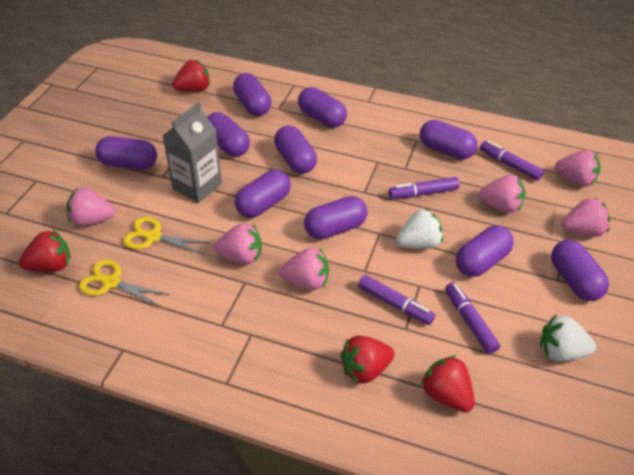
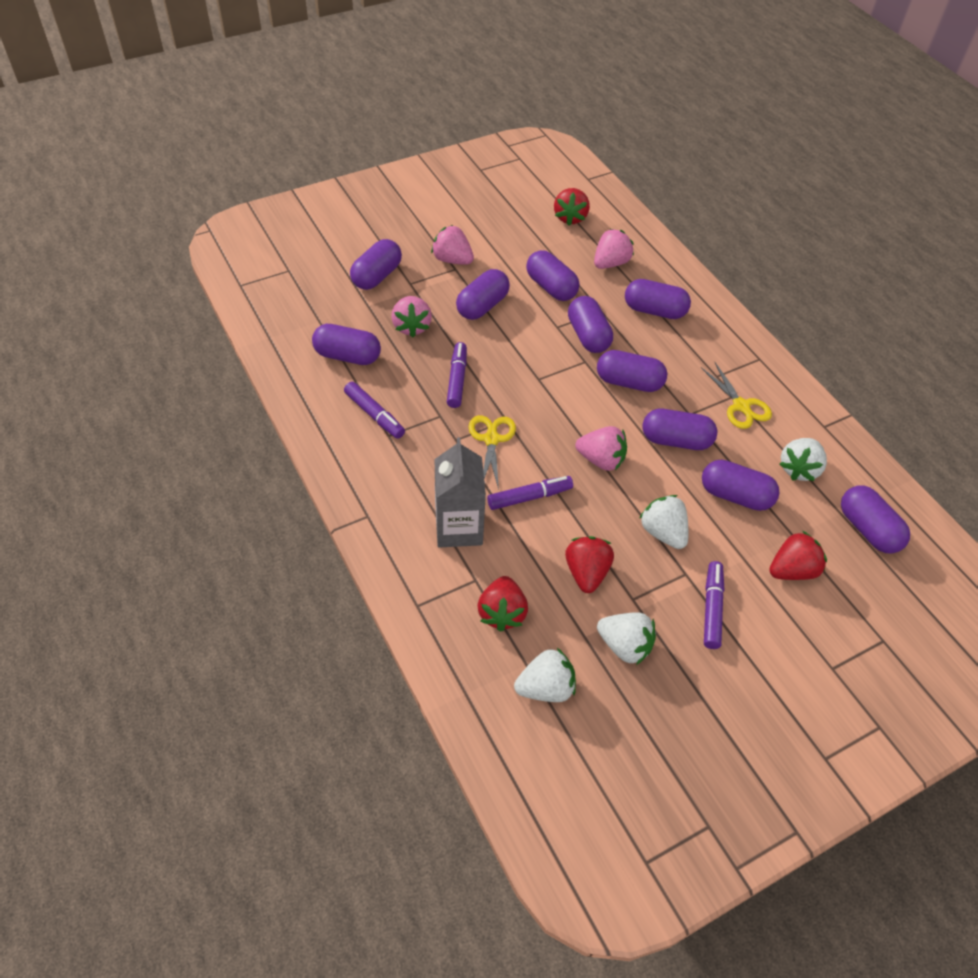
pink strawberry: [67,187,115,226] [214,223,262,264] [280,248,329,290] [479,175,525,213] [555,150,601,187] [561,198,610,237] = 6 -> [391,296,432,337] [431,225,474,265] [575,426,627,471] [594,229,634,269] = 4
white strawberry: [396,209,443,249] [540,315,596,361] = 2 -> [514,648,576,702] [597,612,656,665] [639,495,688,549] [780,438,827,481] = 4

